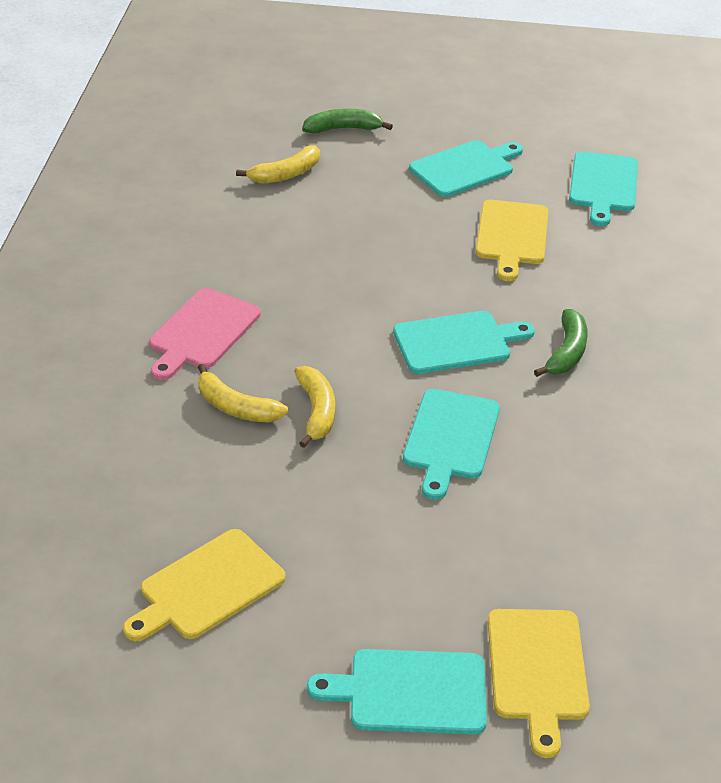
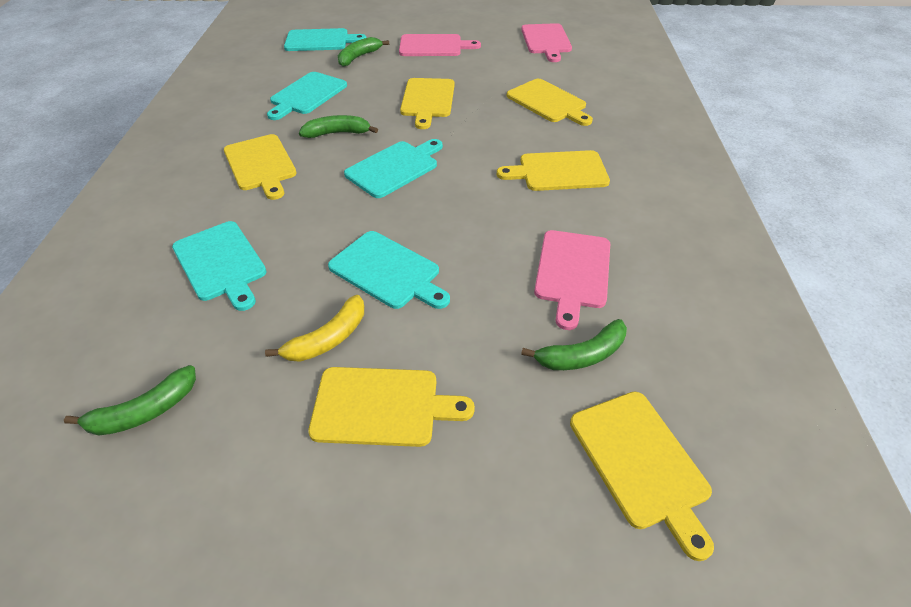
green banana: [302,109,393,133] [534,309,588,377] = 2 -> [64,365,196,436] [299,115,378,138] [338,37,389,67] [521,319,627,370] = 4
pink cutting board: [149,288,261,380] = 1 -> [399,34,481,56] [521,23,572,62] [534,230,610,330] = 3
yellow banana: [198,364,288,423] [236,145,320,184] [294,366,335,448] = 3 -> [265,295,364,362] = 1
yellow cutting board: [123,529,286,641] [476,200,548,281] [488,609,590,758] = 3 -> [224,134,297,200] [308,367,475,447] [400,78,455,129] [497,150,610,191] [507,79,593,126] [570,392,714,561] = 6

